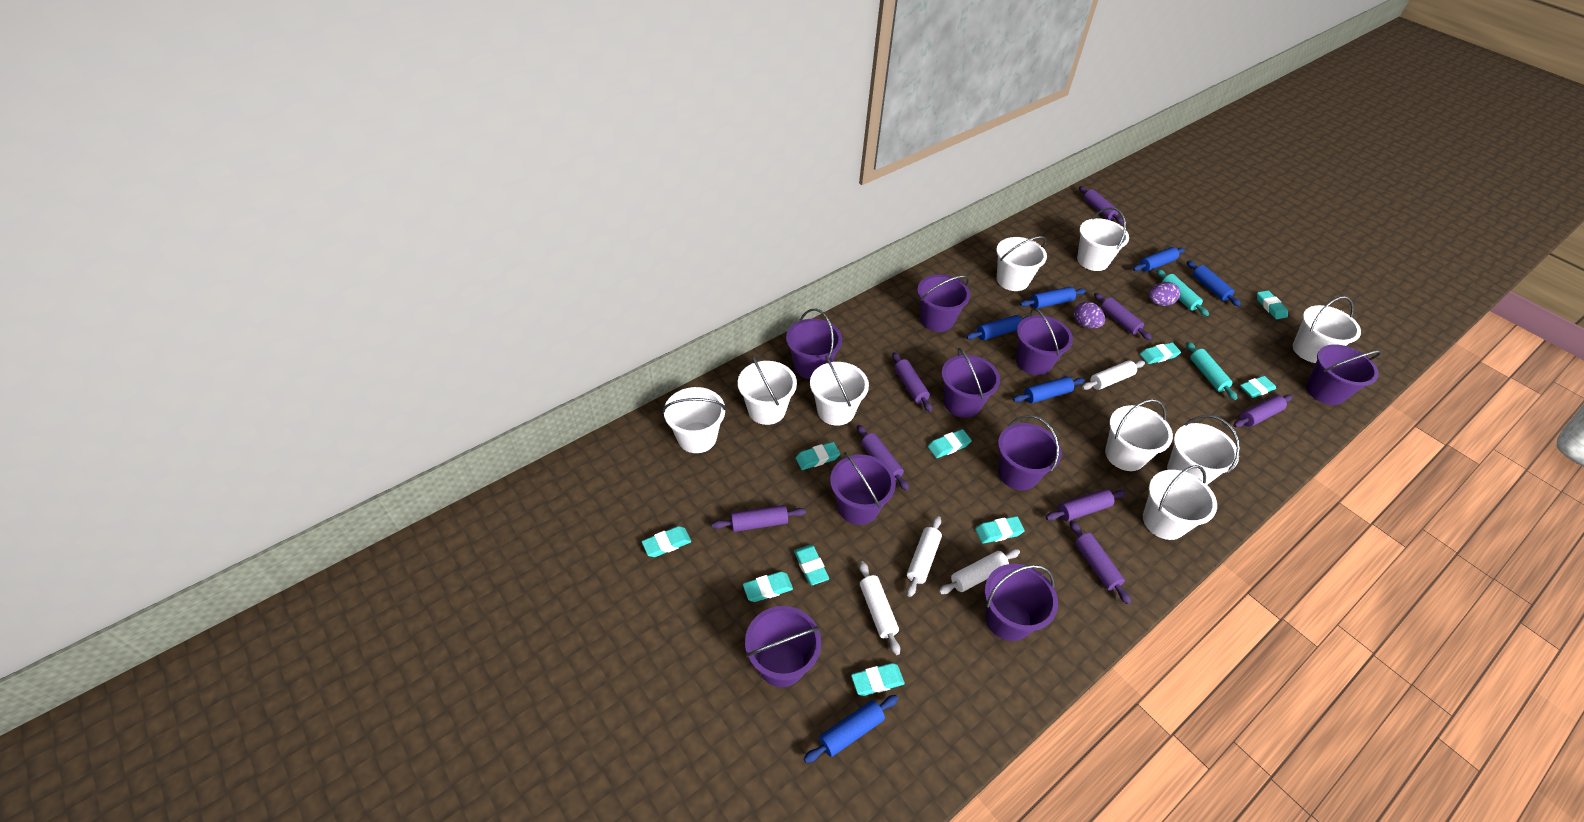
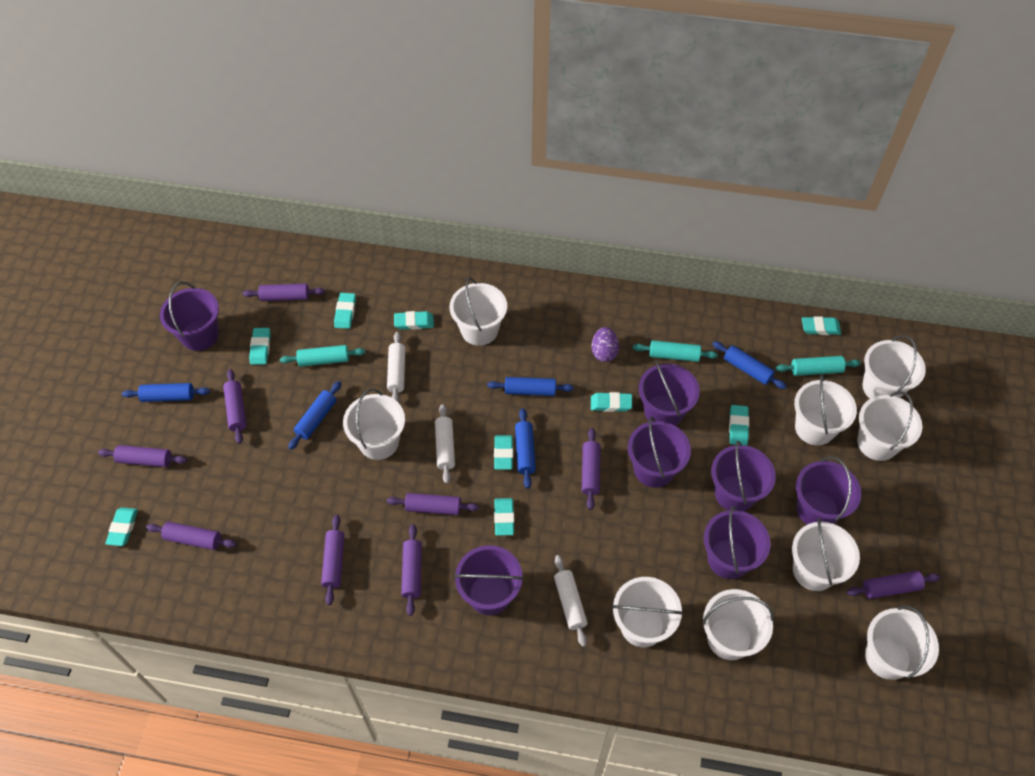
blue rolling pin: [804,695,898,763] [966,315,1030,340] [1013,377,1085,403] [1020,287,1086,309] [1133,247,1185,272] [1187,260,1241,306] = 6 -> [122,383,210,402] [288,381,341,450] [487,377,574,396] [515,408,536,489] [713,341,787,389] = 5
purple bucket: [745,606,821,687] [786,309,842,379] [830,452,896,525] [917,274,970,332] [941,348,1000,418] [985,564,1058,641] [998,415,1062,490] [1016,308,1073,375] [1306,344,1382,405] = 9 -> [160,282,219,351] [454,545,524,615] [628,417,691,488] [639,360,700,426] [704,506,771,579] [711,440,776,511] [796,456,861,525] = 7
purple egg: [1074,302,1105,329] [1149,282,1180,306] = 2 -> [592,327,619,362] = 1
purple rolling pin: [712,505,806,532] [857,425,909,491] [892,352,932,412] [1046,489,1126,521] [1070,521,1131,604] [1079,186,1124,224] [1094,293,1152,340] [1233,395,1292,428] = 8 -> [98,445,187,467] [146,522,236,550] [223,369,246,444] [243,284,325,301] [321,515,345,605] [387,493,479,515] [401,524,422,616] [582,428,601,510] [847,571,940,599] = 9
turquoise eraser: [642,526,691,557] [743,572,793,602] [794,545,829,585] [796,442,840,470] [851,663,905,696] [928,429,972,458] [975,516,1025,544] [1140,342,1181,364] [1240,376,1276,398] [1257,290,1288,319] = 10 -> [105,507,138,546] [249,328,271,365] [334,293,356,329] [394,311,434,330] [494,435,513,469] [494,498,514,536] [591,392,632,412] [729,405,749,446] [802,316,841,335] = 9
turquoise rolling pin: [1156,269,1209,316] [1186,342,1238,400] = 2 -> [280,345,365,367] [633,340,718,362] [776,356,861,376] = 3
white rolling pin: [859,561,900,655] [907,516,942,597] [939,549,1020,594] [1082,360,1145,390] = 4 -> [387,332,405,402] [435,404,455,484] [554,555,587,647] = 3

